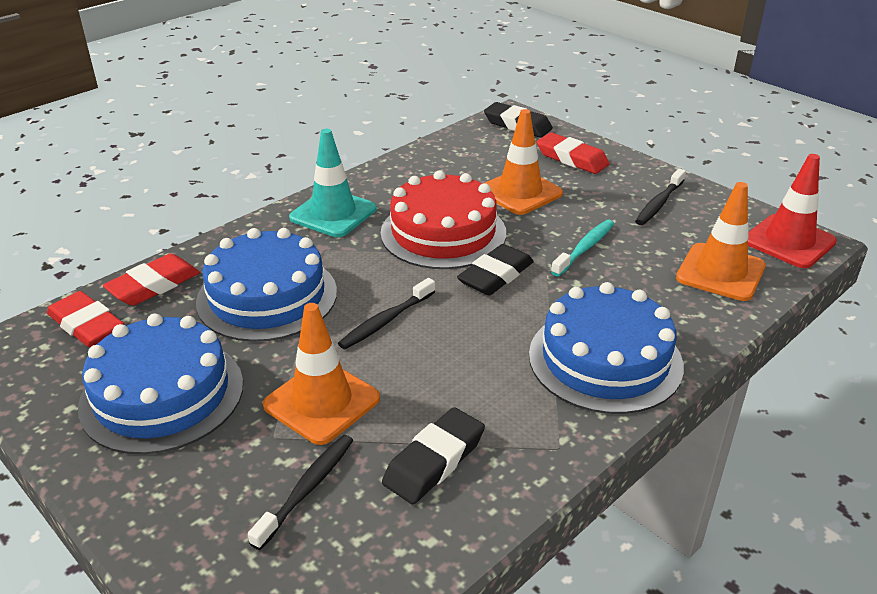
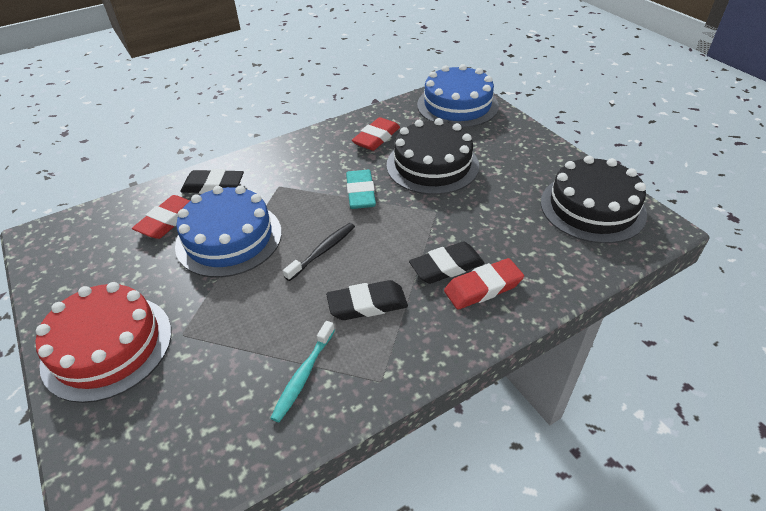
black cake: none = 0 -> [387,118,479,195] [541,156,647,244] = 2
black toothbrush: [248,435,353,550] [338,278,435,349] [635,169,686,225] = 3 -> [283,223,355,281] = 1
blue cake: [78,314,243,454] [196,228,337,342] [529,282,684,414] = 3 -> [175,186,282,278] [417,64,499,128] = 2
orange traffic cone: [263,303,380,445] [483,109,563,215] [676,182,766,301] = 3 -> none = 0
red traffic cone: [748,154,837,268] = 1 -> none = 0
turquoise eraser: none = 0 -> [346,170,376,209] = 1
turquoise traffic cone: [289,129,376,237] = 1 -> none = 0

